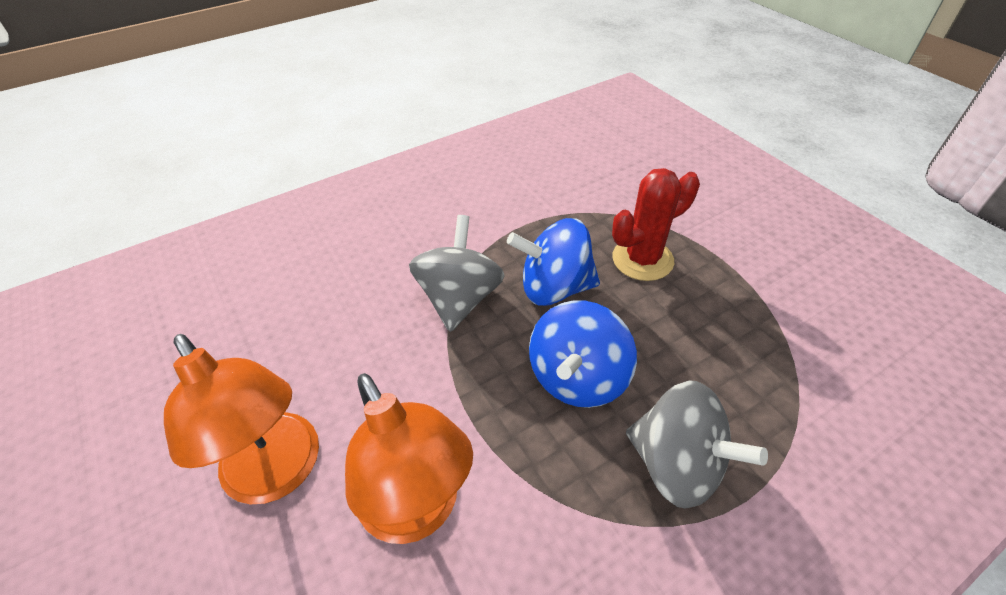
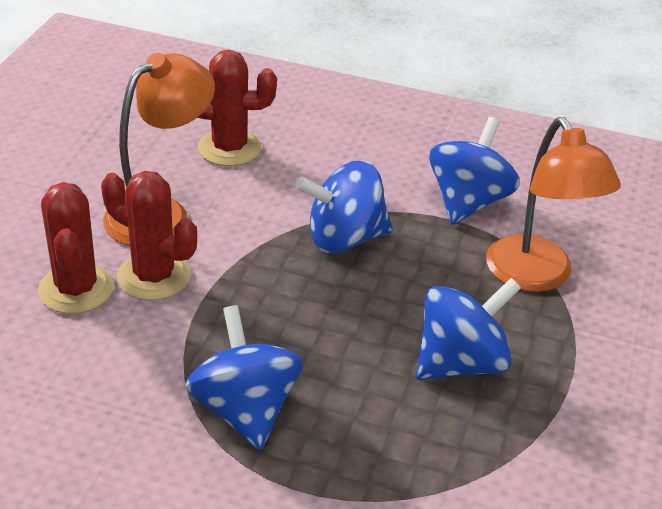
blue spinning top: [507,218,600,306] [529,301,637,408] = 2 -> [186,305,303,450] [296,161,393,253] [416,278,521,380] [429,117,520,225] = 4
grey spinning top: [409,215,505,332] [626,381,768,509] = 2 -> none = 0
red cactus: [612,168,700,281] = 1 -> [38,182,114,314] [101,171,197,301] [197,50,277,166] = 3

